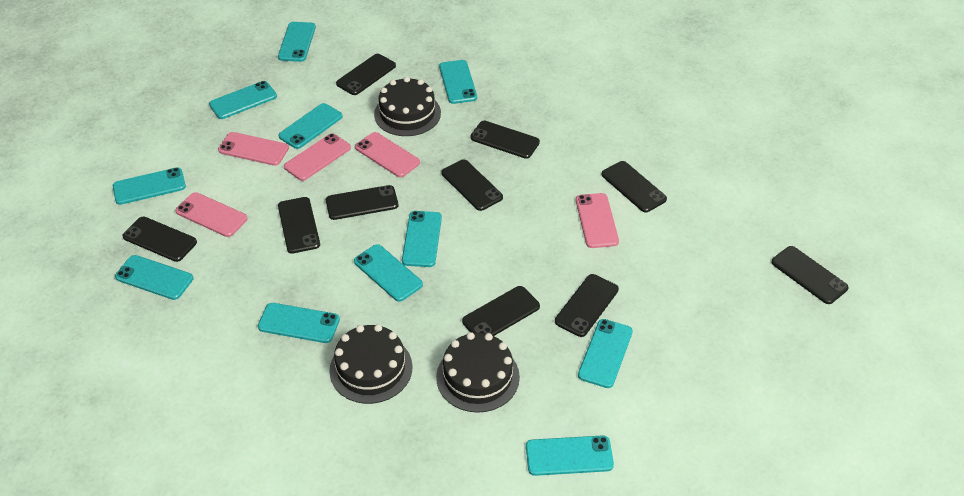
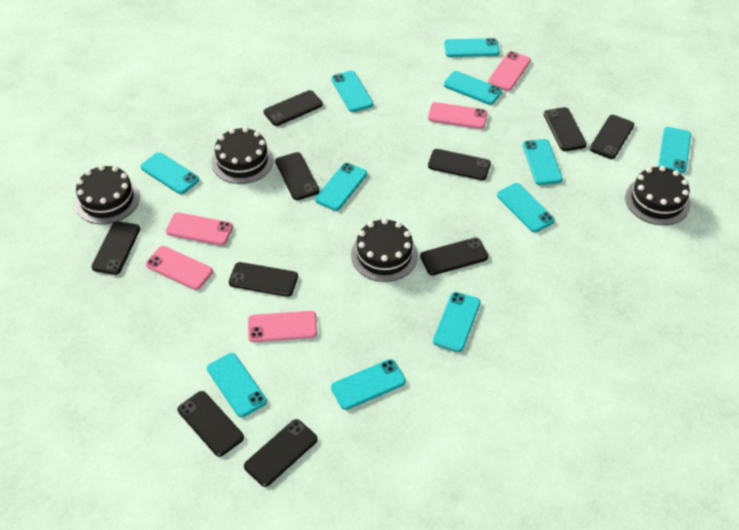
black cake: [329,324,413,404] [374,77,441,136] [436,332,520,413] = 3 -> [75,165,140,224] [212,127,274,184] [351,218,418,282] [625,166,690,225] = 4

